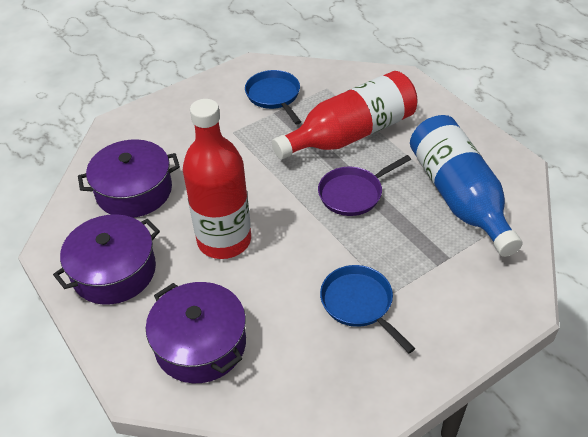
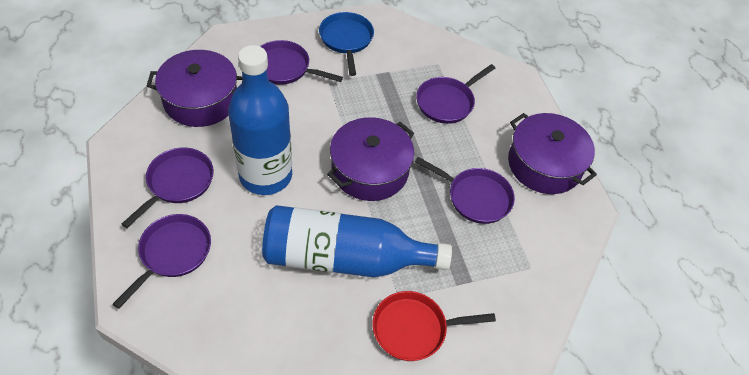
blue bottle: [410,115,523,257] = 1 -> [228,45,292,195] [262,205,452,277] = 2
blue pan: [245,70,301,124] [320,265,415,353] = 2 -> [319,12,374,76] = 1
purple pan: [318,155,411,216] = 1 -> [113,214,211,309] [122,148,214,228] [260,40,343,85] [415,157,515,224] [416,64,495,124] = 5
red bottle: [183,99,251,259] [272,71,418,160] = 2 -> none = 0
red pan: none = 0 -> [373,291,496,361] = 1

